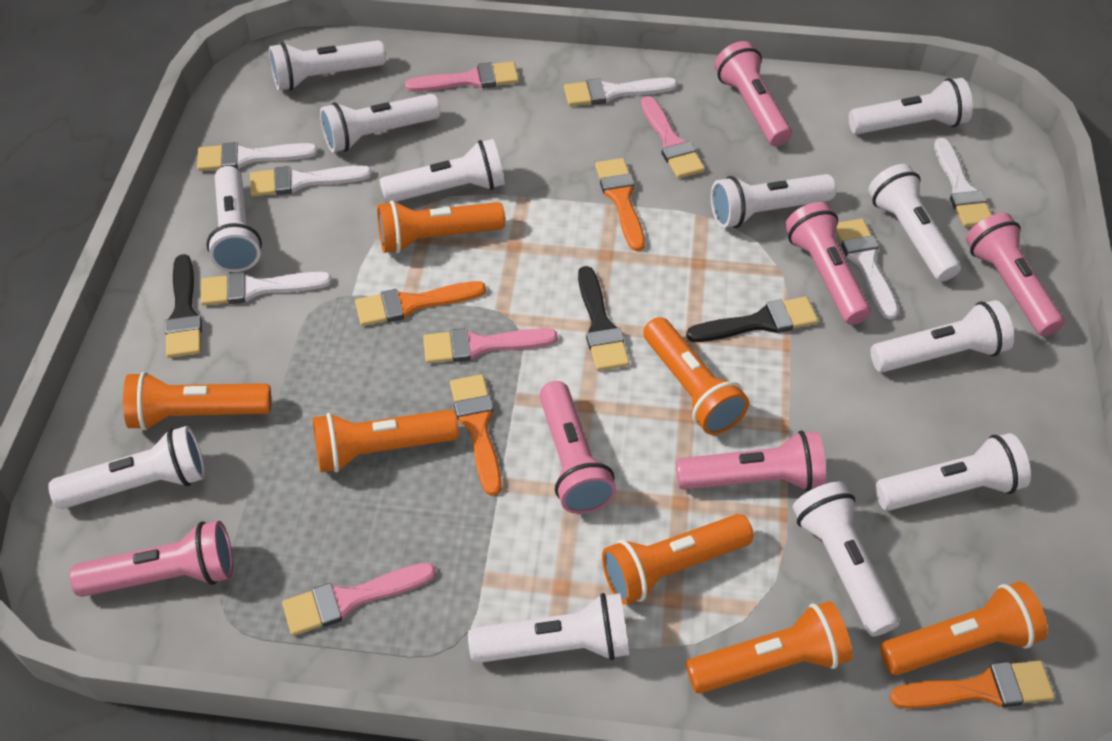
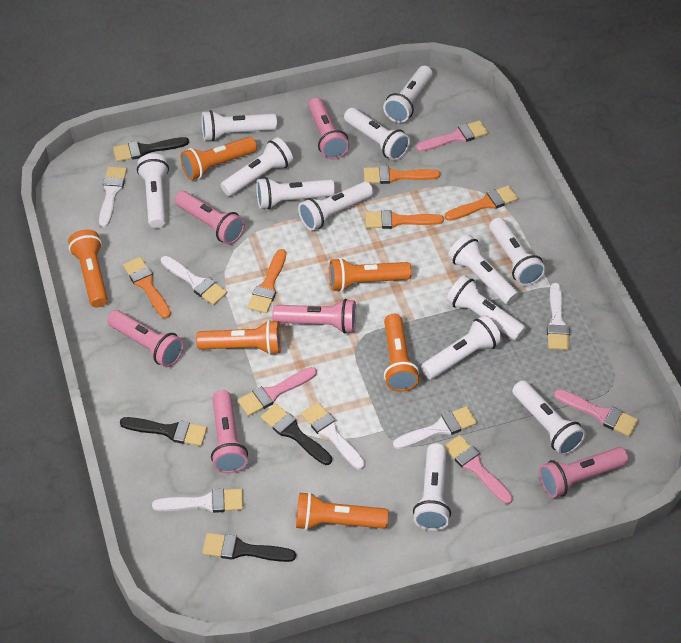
black brush: [165,254,202,358] [578,266,629,371] [686,297,818,342] = 3 -> [113,137,189,162] [120,417,207,446] [202,533,296,562] [261,404,332,465] = 4
orange brush: [355,281,486,326] [450,374,502,496] [595,158,645,251] [889,661,1055,709] = 4 -> [123,257,171,319] [248,249,286,313] [364,166,440,184] [365,210,444,229] [444,185,518,221] = 5
orange flashlight: [123,372,271,430] [313,410,459,472] [377,201,505,253] [602,514,754,605] [643,317,749,435] [686,601,852,694] [880,581,1048,675] = 7 -> [68,229,108,307] [181,137,257,180] [196,320,281,355] [296,492,388,530] [329,258,412,292] [384,314,419,392] = 6
white flashlight: [48,426,205,509] [206,166,262,272] [269,40,386,91] [320,94,441,152] [380,139,505,203] [468,593,629,663] [711,174,836,228] [792,482,899,637] [849,78,973,134] [868,164,961,282] [871,300,1014,372] [875,433,1031,511] = 12 -> [137,154,169,228] [201,110,277,142] [221,137,293,196] [256,177,335,210] [298,181,373,231] [344,108,410,161] [383,66,433,123] [413,443,451,531] [421,315,502,379] [447,275,526,341] [448,234,519,305] [489,218,546,286] [512,380,586,455] = 13

